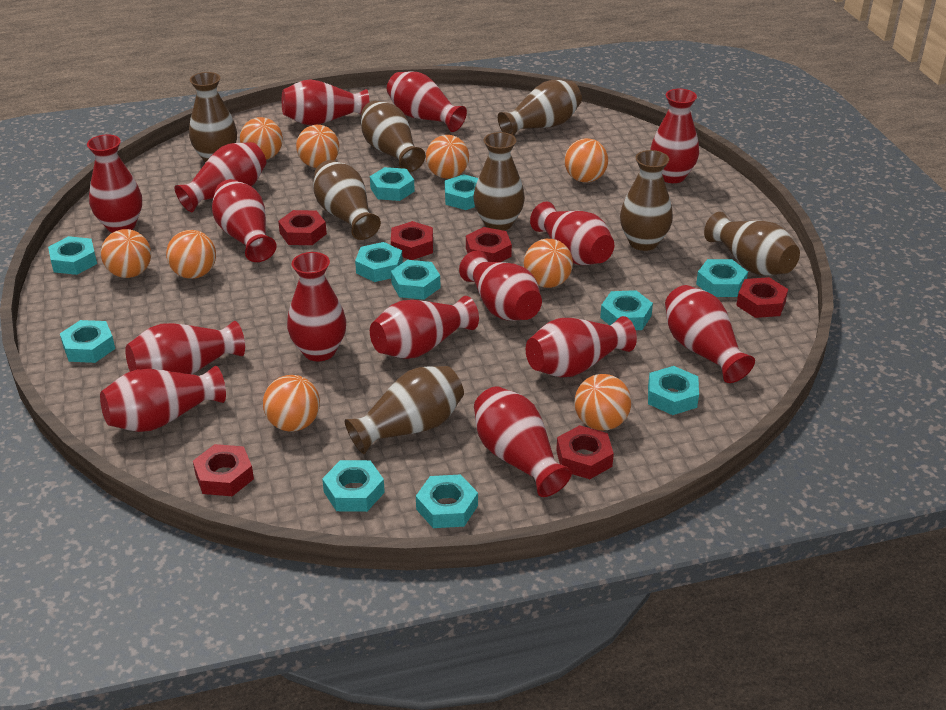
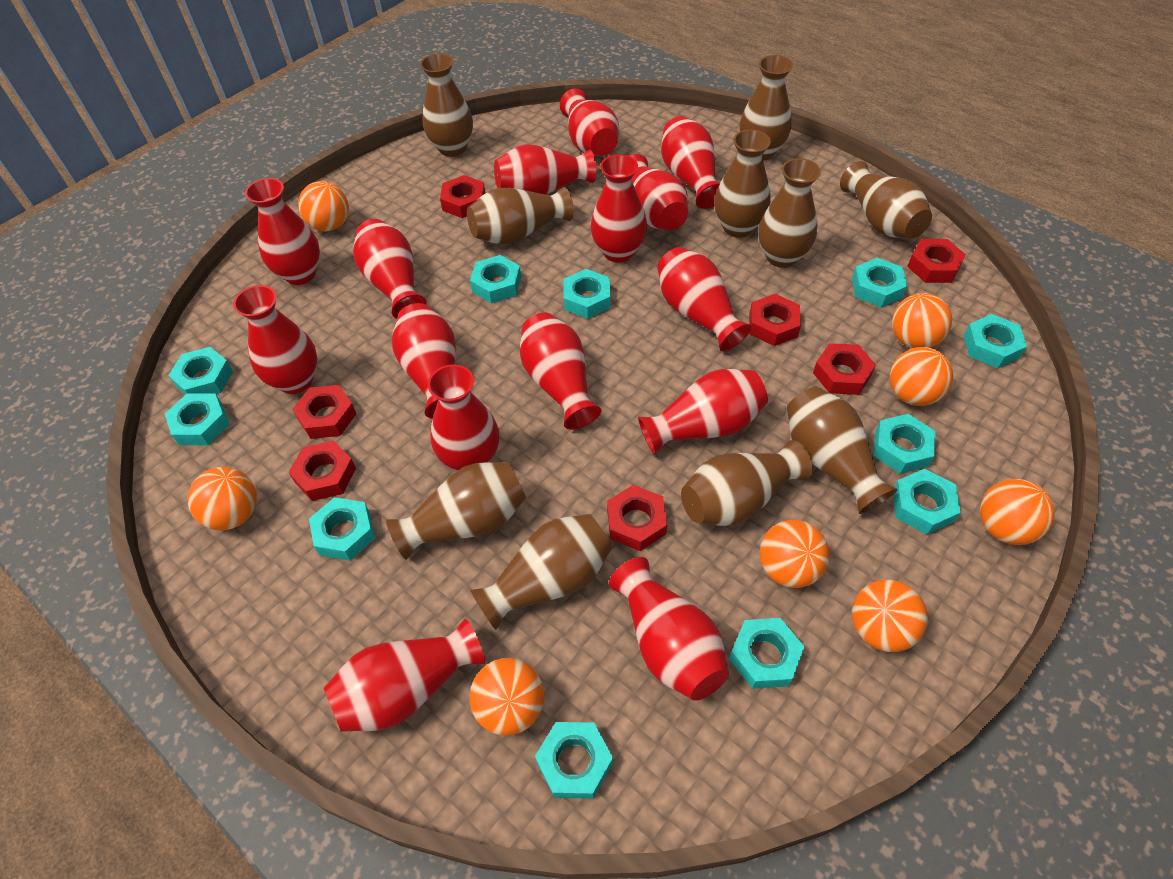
brown vase: [189,72,237,163] [314,160,381,240] [345,366,464,454] [361,101,425,172] [473,132,525,231] [498,80,582,136] [620,150,673,251] [704,212,800,276] = 8 -> [386,462,526,560] [420,54,473,157] [467,187,574,244] [470,514,612,630] [681,440,813,526] [714,129,771,238] [740,55,793,160] [759,158,821,268] [787,387,898,514] [840,161,932,239] = 10
orange ball: [101,229,151,278] [166,230,216,279] [240,117,283,160] [263,375,320,432] [296,125,339,168] [426,135,469,179] [524,239,573,288] [564,138,608,183] [574,374,631,431] = 9 -> [187,467,257,530] [298,181,349,231] [470,658,544,736] [760,520,830,588] [852,579,928,652] [890,347,953,406] [892,293,952,348] [980,479,1055,545] = 8
red nut: [193,444,254,496] [278,210,327,245] [391,221,433,260] [466,227,512,262] [556,425,614,479] [736,277,788,318] = 6 -> [288,440,356,501] [292,385,356,439] [440,175,485,218] [607,485,667,551] [749,294,801,346] [813,343,876,395] [907,239,966,283] = 7

